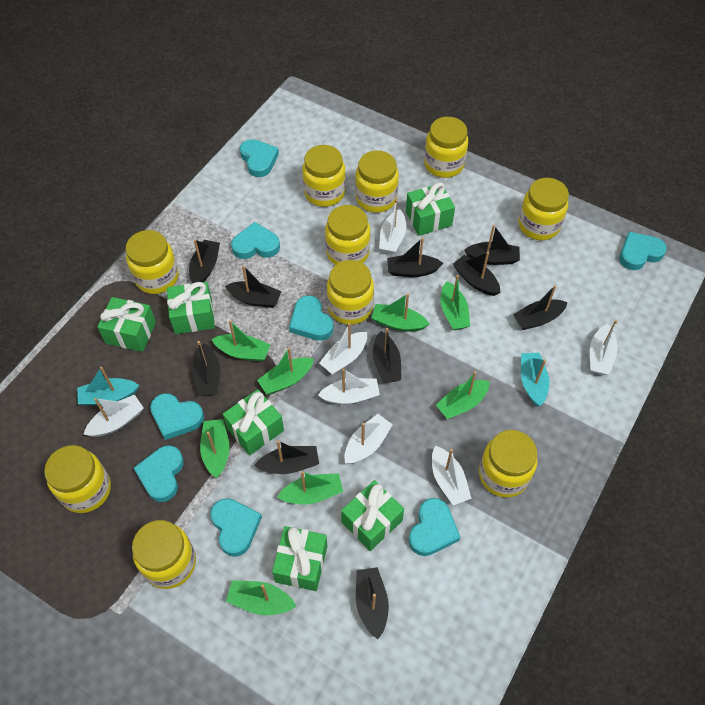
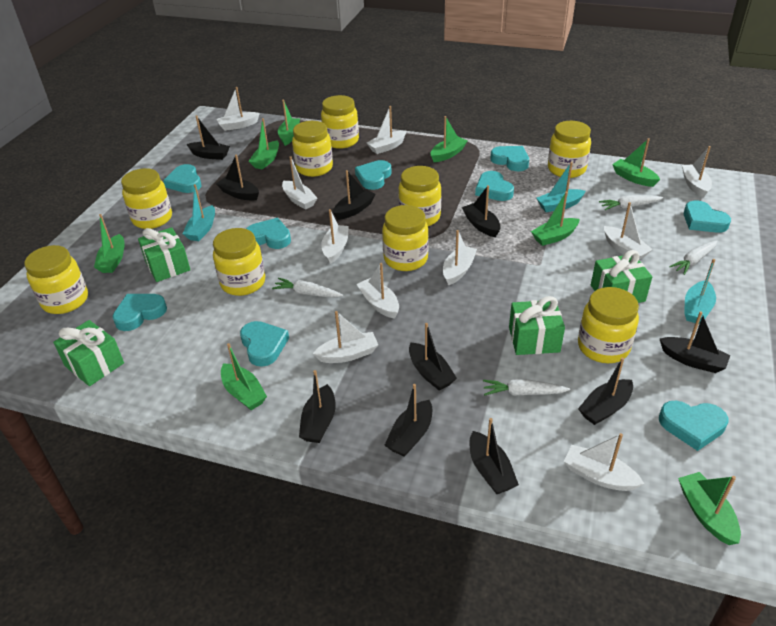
green gift: [97,297,156,352] [167,282,215,334] [223,389,284,455] [272,526,327,591] [341,480,404,551] [406,182,455,236] = 6 -> [53,320,124,386] [138,227,190,282] [509,296,565,355] [591,250,652,303] = 4
turquoise boat: [77,367,139,406] [521,353,550,406] = 2 -> [182,184,215,241] [536,162,585,212] [684,259,716,323] = 3
turquoise heart: [133,445,184,502] [150,393,204,440] [210,498,262,557] [231,222,280,259] [240,139,279,177] [289,296,333,341] [409,498,460,556] [619,232,667,270] = 8 -> [112,294,167,331] [163,164,201,193] [240,321,289,367] [246,218,291,249] [355,160,392,190] [475,171,514,201] [490,146,529,171] [659,401,728,451] [684,200,731,233] = 9
white boat: [83,395,144,437] [318,368,380,405] [319,323,367,374] [344,414,393,464] [379,199,406,254] [432,446,472,505] [590,320,618,375] = 7 -> [217,87,260,131] [282,156,317,210] [313,311,378,363] [321,209,349,264] [357,263,399,319] [367,106,406,154] [443,230,477,285] [564,433,644,491] [604,202,653,260] [682,146,712,198] = 10
white carrot: none = 0 -> [272,278,343,298] [483,379,570,396] [599,195,663,210] [669,240,717,275] = 4
yellow jar: [44,445,111,513] [126,230,178,294] [132,520,196,589] [302,145,346,207] [325,205,370,265] [327,260,374,325] [355,150,399,213] [424,117,468,178] [479,430,537,498] [519,178,569,240] = 10 -> [24,245,88,314] [121,168,172,229] [213,228,265,296] [292,121,333,177] [321,95,359,149] [382,205,429,271] [398,166,441,226] [548,121,591,178] [578,287,639,363] = 9

